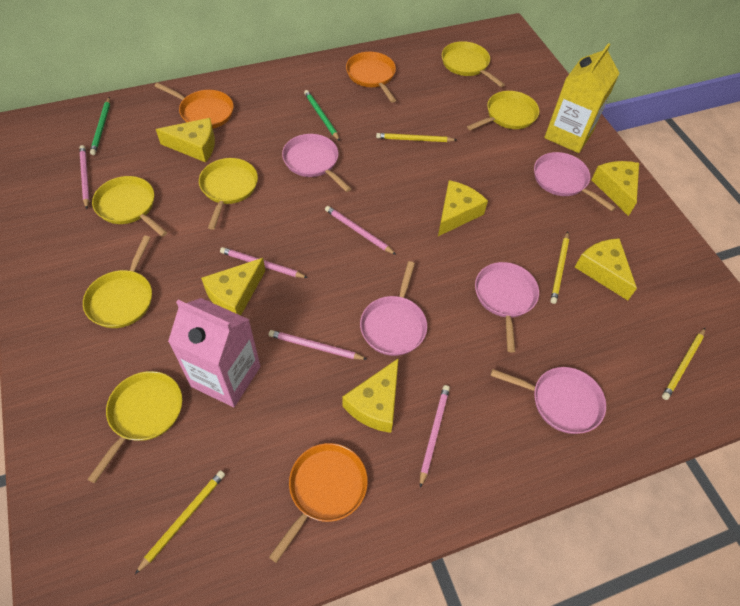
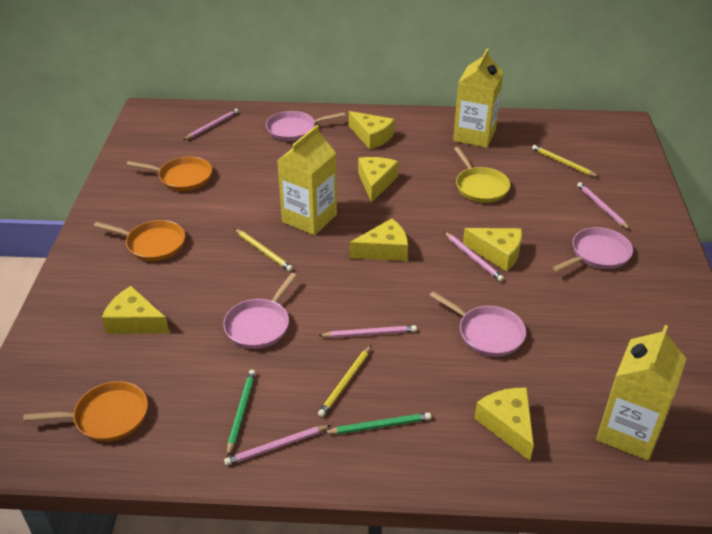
pink carton: [168,298,260,407] = 1 -> none = 0
pink pan: [282,134,351,192] [360,261,427,356] [475,262,539,353] [490,367,606,434] [534,152,616,211] = 5 -> [223,273,297,349] [266,111,345,141] [429,291,526,357] [553,227,633,272] = 4
yellow carton: [544,43,620,153] = 1 -> [277,125,337,235] [453,49,503,148] [596,325,686,461] = 3
yellow pan: [83,236,152,328] [87,371,182,483] [92,176,167,237] [199,158,258,230] [442,41,505,87] [467,91,539,130] = 6 -> [454,147,510,203] = 1
yellow pencil: [135,470,225,574] [376,133,456,142] [550,232,569,304] [662,328,705,400] = 4 -> [235,229,293,271] [318,346,371,417] [532,145,599,177] = 3

